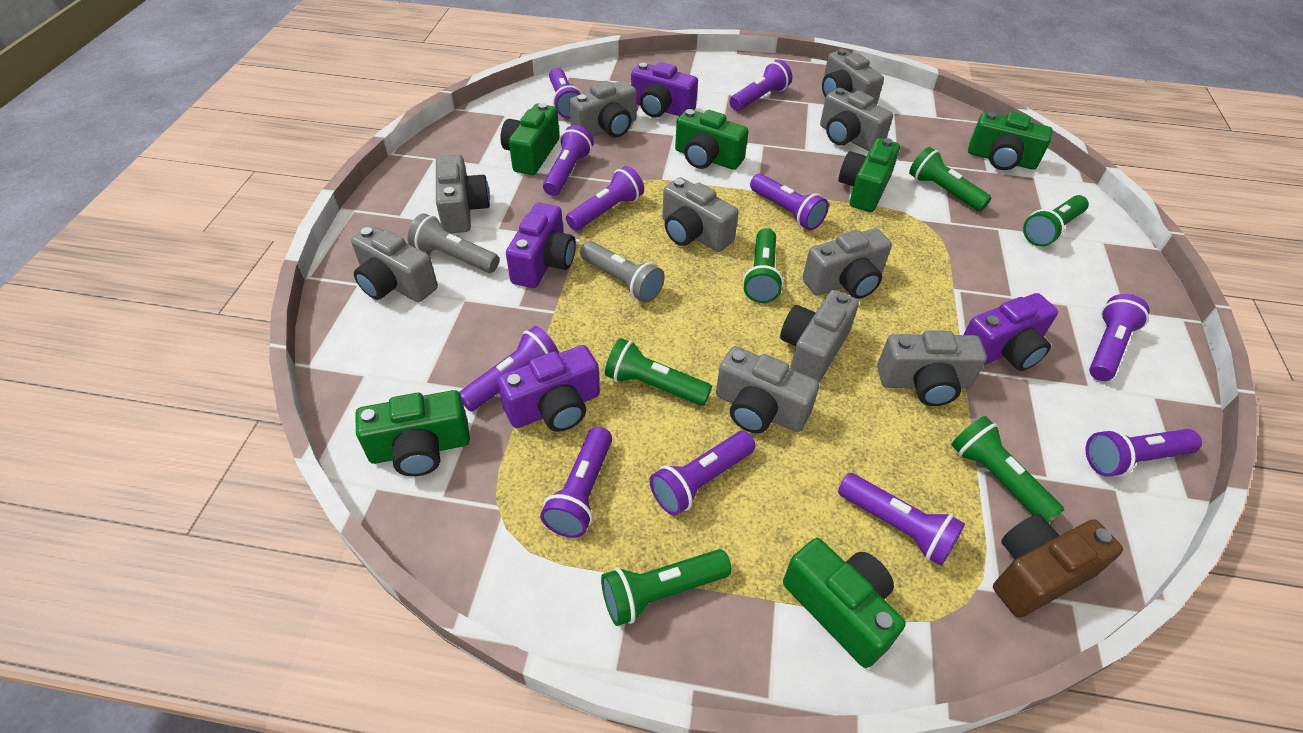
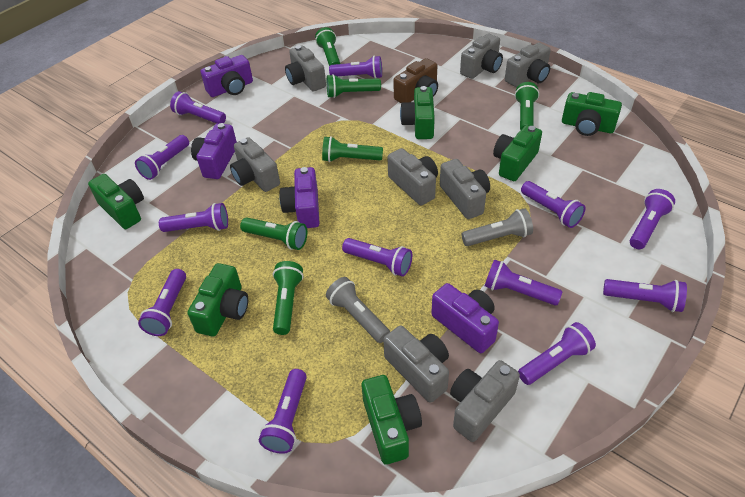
grey camera: [351,225,438,302] [436,155,490,233] [569,80,637,137] [662,177,739,252] [716,346,819,433] [780,290,859,383] [802,228,892,299] [820,88,893,151] [822,49,884,105] [877,330,987,406] = 10 -> [230,137,280,192] [285,45,326,91] [383,325,449,403] [387,148,438,206] [440,159,490,219] [450,360,520,442] [460,34,503,79] [505,43,551,87] = 8
purple flashlight: [459,326,559,412] [540,427,612,538] [543,125,594,196] [549,68,582,119] [566,166,644,231] [650,431,756,516] [730,60,792,111] [750,174,829,230] [838,473,965,566] [1086,429,1202,477] [1089,294,1150,381] = 11 -> [135,135,189,180] [138,269,186,336] [159,203,228,232] [170,91,226,123] [259,369,307,454] [329,56,382,79] [342,238,412,276] [485,259,562,305] [518,322,596,385] [521,181,586,228] [603,279,687,312] [630,189,675,249] = 12

